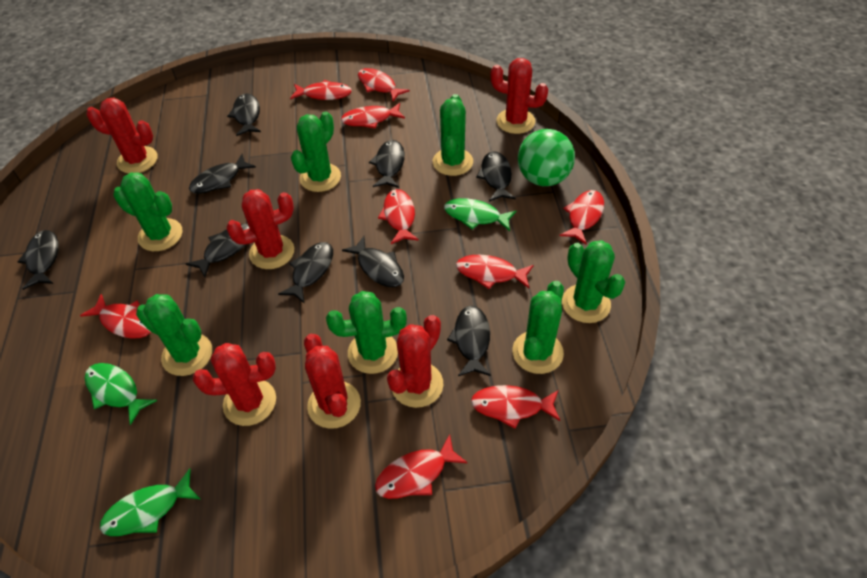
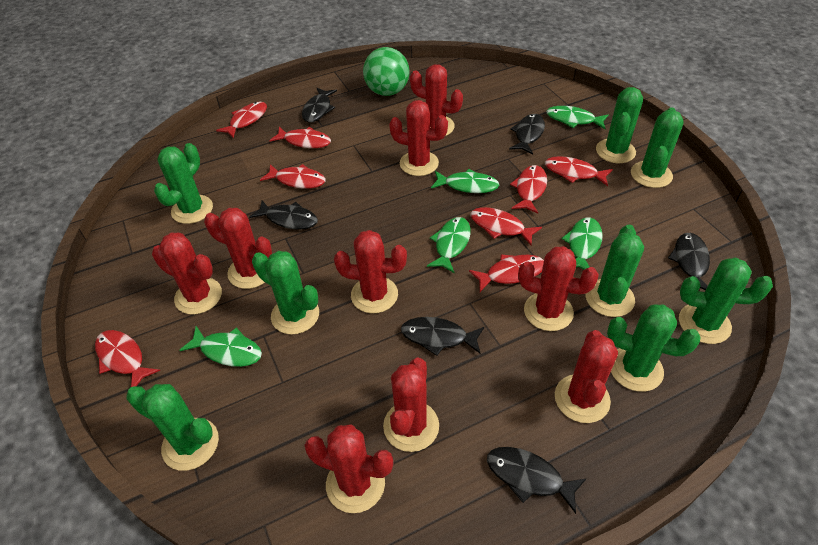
black fish: [17,230,58,290] [186,224,250,277] [189,154,256,194] [227,93,261,136] [278,242,333,304] [342,236,404,287] [369,140,405,188] [447,306,491,376] [476,151,516,202] = 9 -> [249,200,318,230] [302,88,337,123] [401,317,484,356] [487,447,587,514] [509,114,545,154] [668,233,710,290] = 6
green cactus: [113,172,183,251] [136,294,212,376] [291,112,341,192] [326,291,407,374] [433,94,473,176] [512,281,564,374] [562,240,625,323] = 7 -> [126,384,219,471] [154,143,213,224] [252,251,319,335] [586,225,644,317] [596,87,643,163] [607,305,701,392] [631,107,684,188] [679,257,773,344] = 8
green fish: [84,363,157,425] [100,468,200,536] [444,198,517,231] = 3 -> [180,326,262,367] [427,217,471,273] [431,169,499,193] [546,106,609,129] [561,218,603,270] = 5
red cactus: [86,98,158,174] [193,343,276,426] [226,189,294,269] [304,334,361,429] [387,315,443,408] [491,58,548,134] = 6 -> [152,232,222,314] [204,208,272,289] [305,424,393,513] [334,230,407,313] [383,357,439,452] [389,100,448,176] [410,64,463,136] [518,246,599,331] [555,330,618,423] = 9
red fish: [80,294,151,339] [290,80,352,100] [341,103,405,129] [358,68,410,101] [375,434,468,499] [378,189,419,244] [456,255,534,289] [471,385,560,429] [559,190,604,245] = 9 -> [95,330,160,387] [216,102,267,138] [260,164,326,189] [269,127,331,148] [469,254,544,292] [470,207,542,245] [510,165,547,214] [545,156,613,186] = 8

